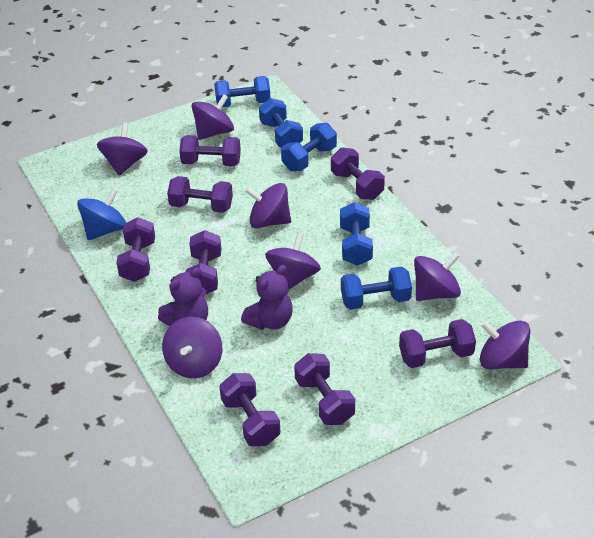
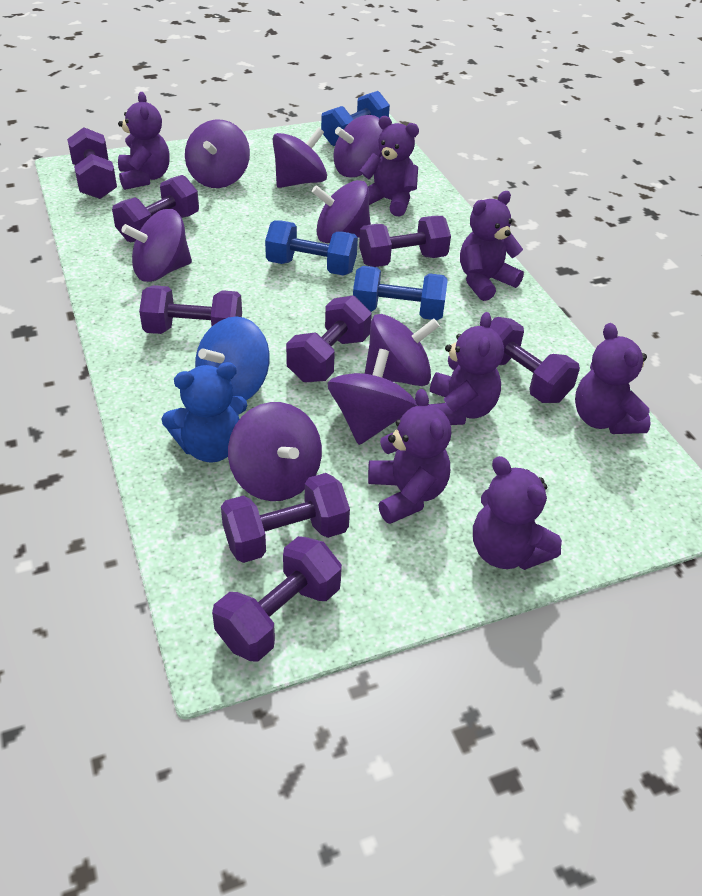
blue dumbbell: [214,76,270,107] [259,98,303,147] [281,123,337,171] [340,202,373,266] [341,266,412,310] = 5 -> [265,220,358,275] [321,91,390,146] [353,266,448,320] = 3
blue teddy bear: none = 0 -> [162,362,248,463] = 1
purple spinning top: [97,122,148,175] [162,317,222,378] [191,94,234,140] [245,183,291,228] [265,232,321,289] [414,252,461,301] [480,320,530,370] = 7 -> [121,209,192,282] [185,120,250,188] [228,402,322,501] [273,127,327,188] [312,180,371,243] [327,349,417,445] [333,115,383,178] [365,314,440,386] = 8
purple teddy bear: [158,268,208,326] [241,265,293,330] = 2 -> [118,92,170,190] [360,116,419,217] [368,389,451,524] [428,312,504,425] [460,191,524,301] [473,456,562,570] [575,323,650,434] = 7

